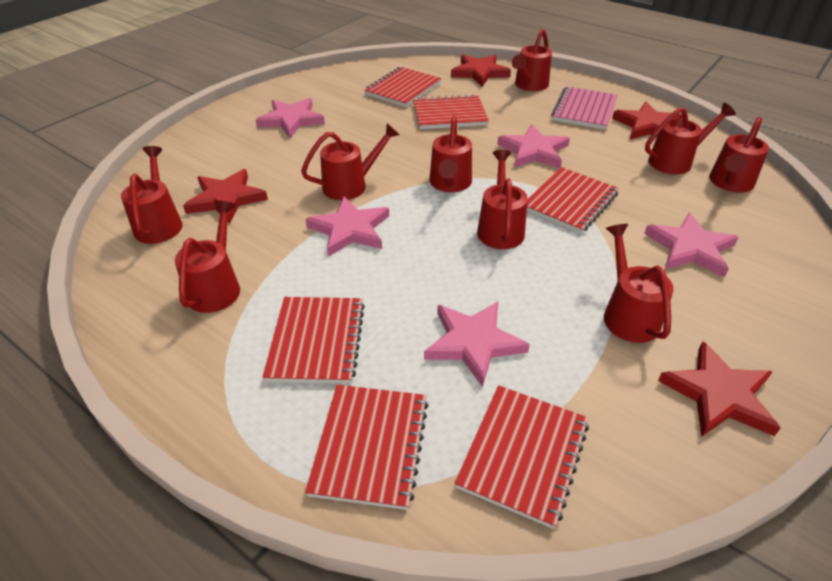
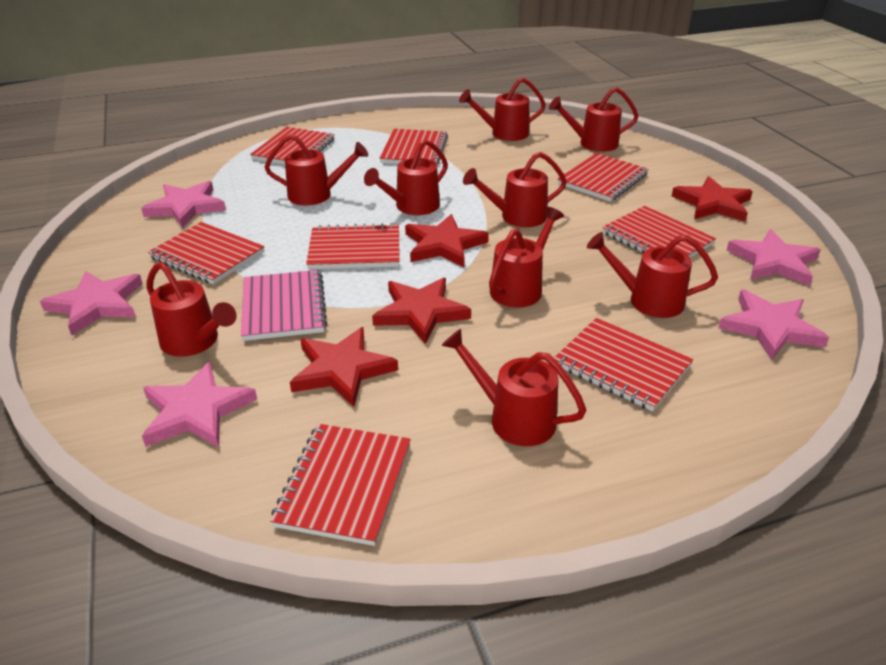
red notebook: [262,297,365,384] [305,385,429,510] [364,67,441,107] [413,94,489,129] [455,385,589,529] [527,167,619,233] = 6 -> [148,222,265,285] [250,127,335,165] [270,424,411,546] [306,223,400,269] [380,129,448,164] [554,318,693,411] [558,153,648,202] [602,206,716,258] = 8

